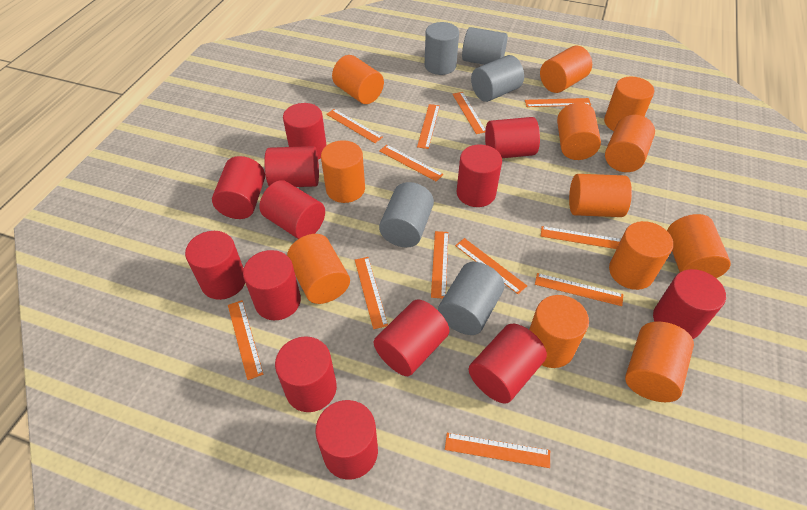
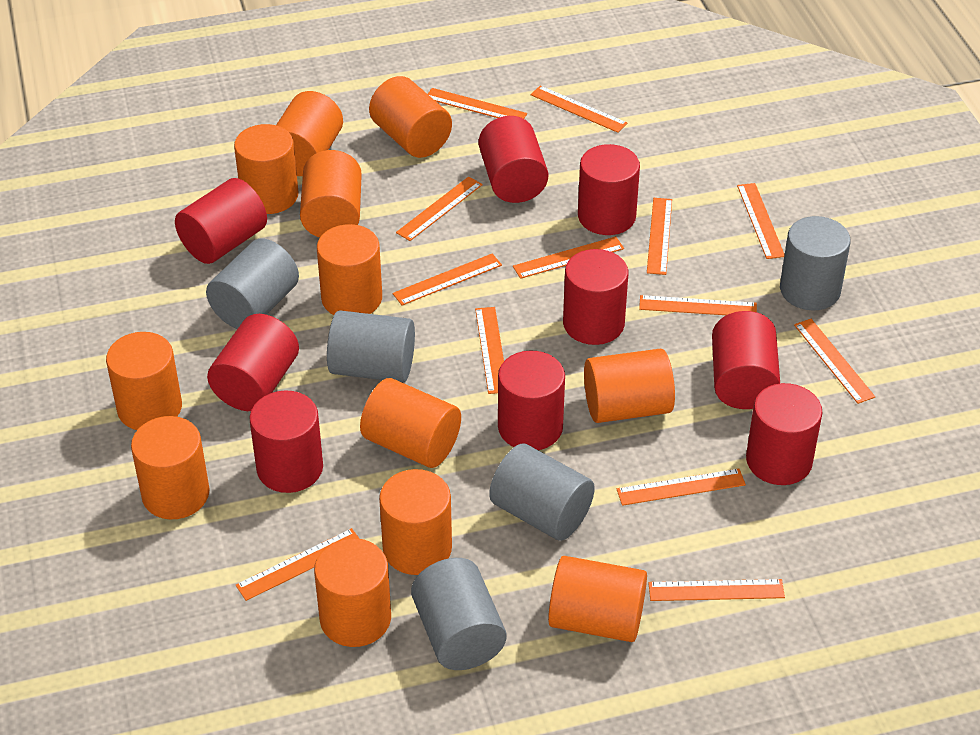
orange ruler: [228,300,264,380] [326,109,383,143] [355,257,388,329] [379,145,444,182] [417,104,440,149] [431,231,449,299] [445,433,550,468] [453,92,486,134] [455,238,527,294] [525,98,591,107] [535,273,623,306] [541,226,621,249] = 12 -> [235,528,360,601] [393,253,502,306] [396,176,483,241] [428,88,527,119] [475,307,504,394] [513,236,624,279] [531,86,627,133] [617,469,746,506] [639,295,757,315] [647,198,672,275] [648,579,785,601] [737,183,785,259] [794,319,875,404] = 13
red cylinder: [185,231,245,300] [212,156,265,219] [243,250,301,320] [259,180,325,239] [264,146,319,187] [275,336,337,412] [283,103,327,160] [315,400,378,480] [374,299,449,376] [457,144,502,207] [469,324,547,404] [485,117,540,158] [653,269,726,339] = 13 -> [175,178,267,264] [207,314,299,411] [249,390,323,493] [479,116,548,203] [498,351,565,450] [563,249,628,345] [578,144,640,235] [712,311,780,409] [746,383,822,485] = 9

